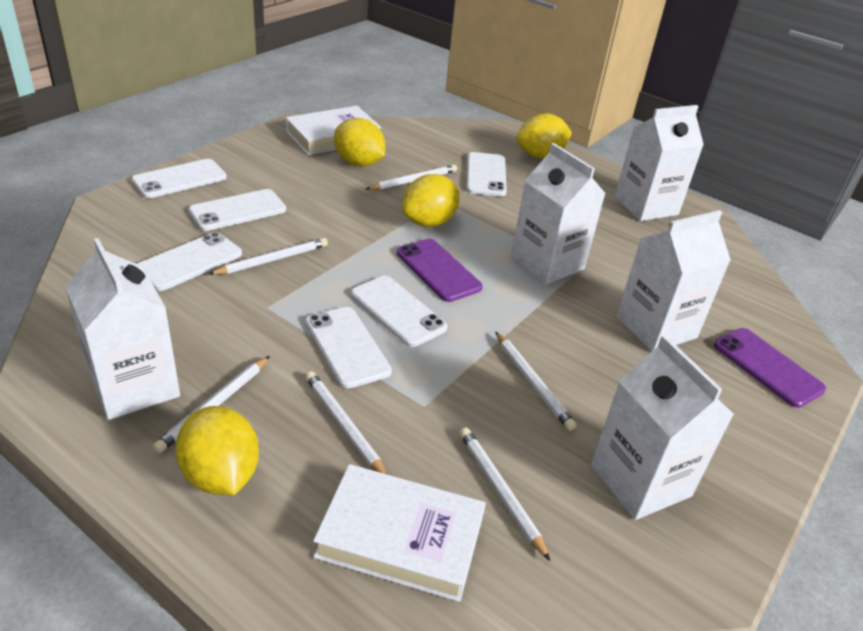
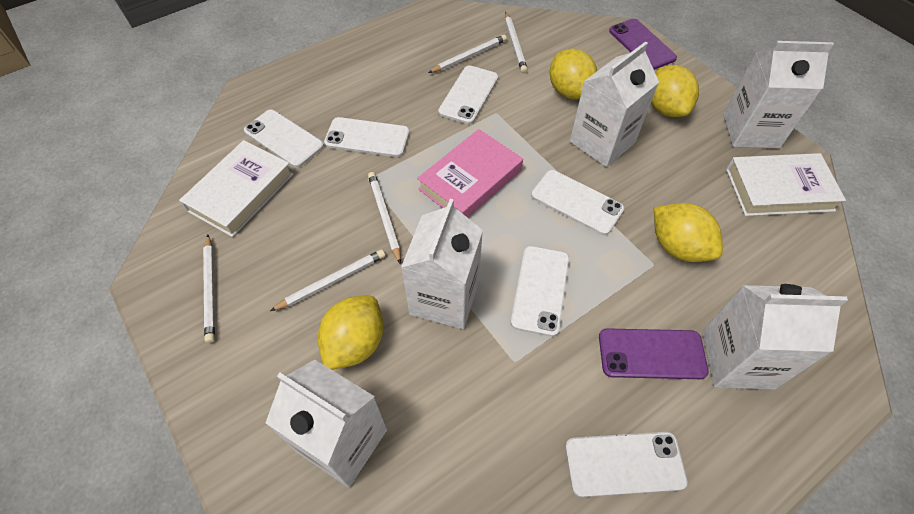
pink book: none = 0 -> [417,129,523,218] = 1
white pencil: [153,356,270,453] [208,238,328,275] [305,371,387,474] [366,164,457,190] [459,427,550,561] [495,331,576,431] = 6 -> [203,235,215,343] [270,249,385,311] [368,172,401,264] [428,35,507,73] [505,12,528,73] = 5

